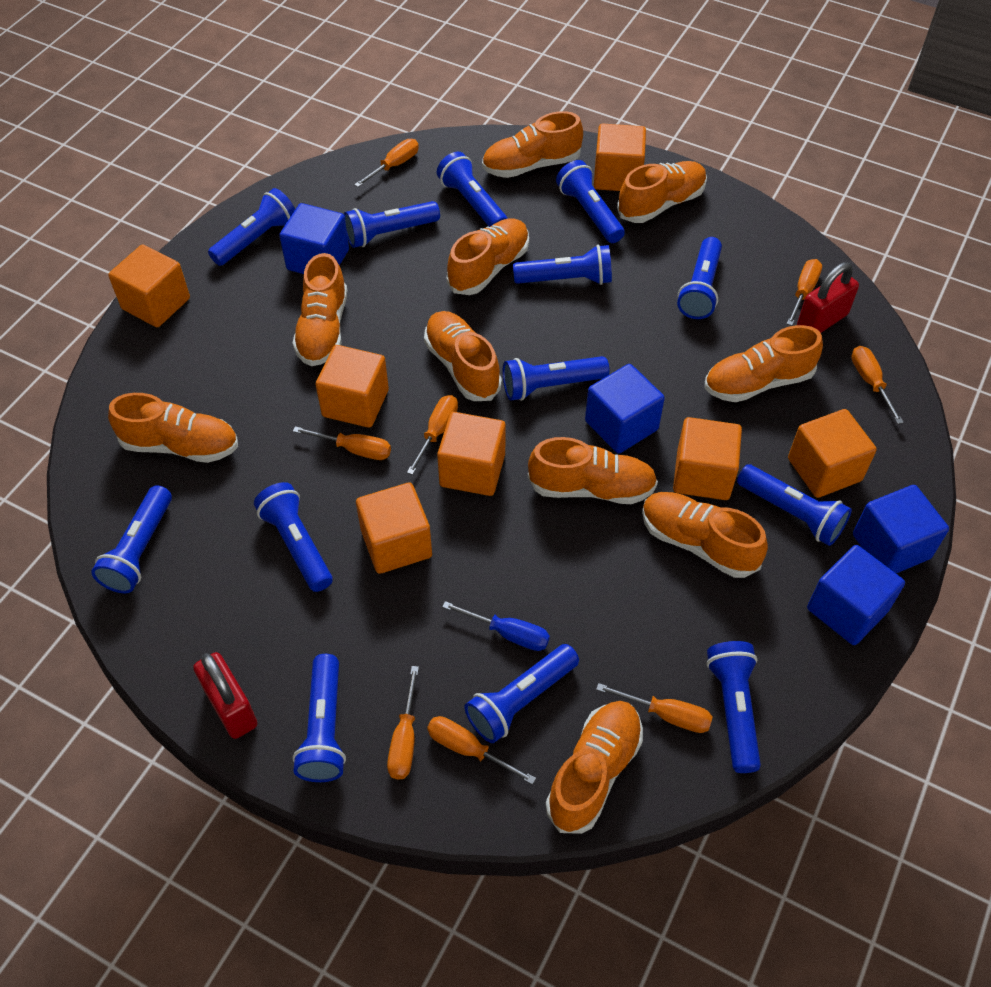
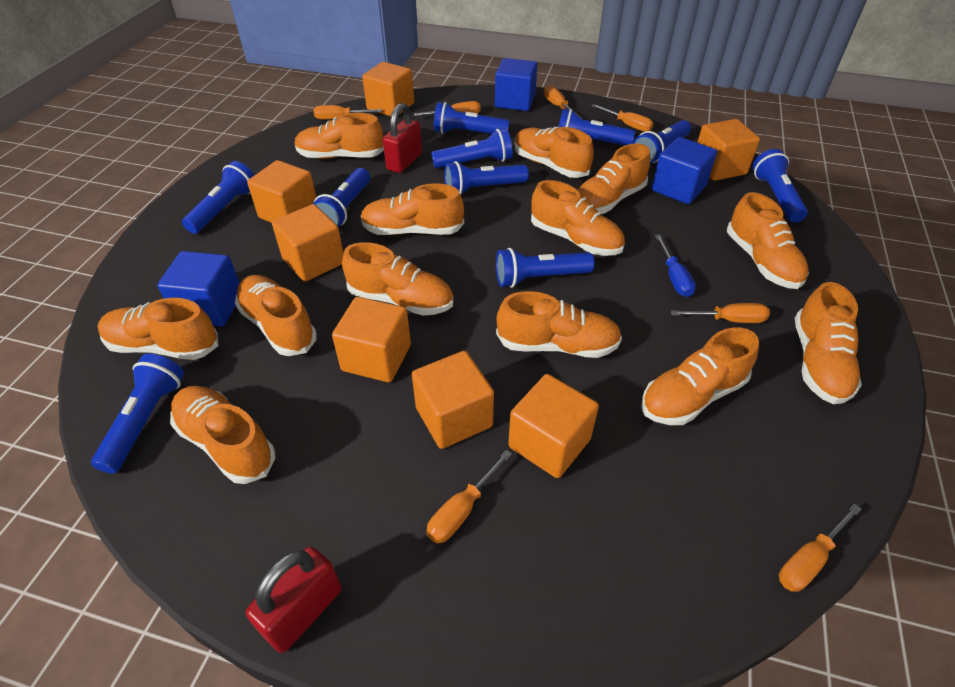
blue cube: [279,203,349,274] [585,364,665,454] [807,545,905,645] [853,485,949,573] = 4 -> [157,251,240,327] [495,58,537,111] [652,137,717,204] = 3
blue flashlight: [91,485,172,593] [208,188,295,266] [254,482,333,592] [292,654,346,782] [344,201,440,248] [437,152,508,227] [464,644,579,743] [503,356,609,401] [513,245,612,285] [556,160,625,243] [677,237,722,319] [706,641,761,773] [737,465,852,546] = 13 -> [91,354,184,474] [182,161,254,234] [313,168,370,228] [431,128,513,168] [434,102,510,134] [444,161,529,195] [496,248,595,288] [559,109,635,146] [633,120,691,164] [753,149,808,223] = 10
orange screwdriver: [293,426,391,460] [354,139,419,187] [387,666,419,780] [407,395,458,475] [427,716,536,785] [596,683,712,733] [787,259,822,326] [851,346,904,424] = 8 -> [314,105,382,120] [414,101,481,116] [426,450,512,543] [544,85,583,119] [592,104,654,132] [671,303,770,323] [779,504,862,592] = 7
orange shoe: [108,393,238,463] [293,253,347,366] [424,311,502,401] [447,218,529,295] [482,111,583,178] [528,437,658,504] [546,701,643,834] [617,161,707,223] [642,492,768,578] [705,325,823,402] = 10 -> [97,298,219,360] [170,386,275,484] [235,275,317,356] [294,113,384,159] [342,242,453,316] [361,183,464,235] [496,291,622,358] [515,127,594,178] [531,180,625,256] [578,143,650,214] [641,327,759,425] [727,192,809,289] [795,282,862,404] = 13

